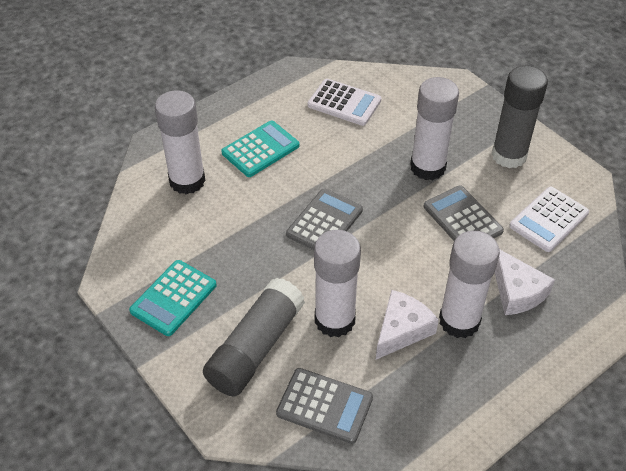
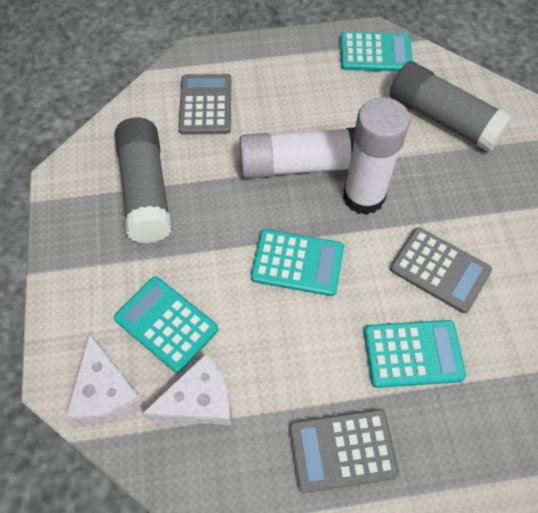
turquoise calculator: [129,260,217,336] [221,121,299,177] = 2 -> [114,277,218,373] [251,229,344,296] [340,32,413,72] [364,320,466,388] = 4
white calculator: [308,79,381,126] [509,187,589,252] = 2 -> none = 0
white glue stick: [155,90,205,194] [314,230,361,338] [410,77,459,180] [439,230,500,338] = 4 -> [239,127,355,179] [343,97,410,215] = 2

